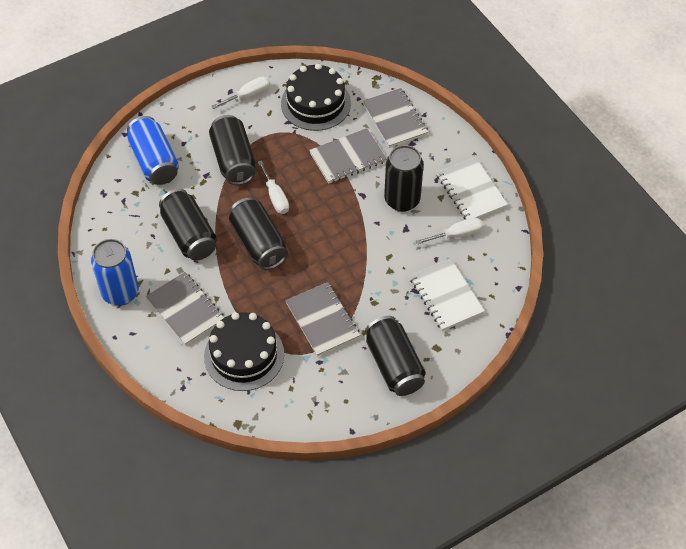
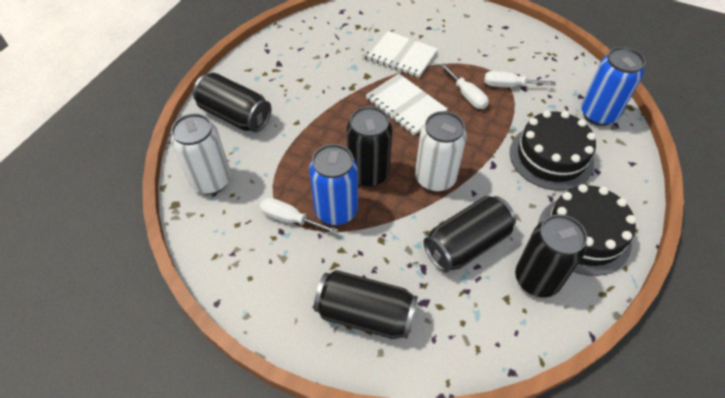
grey notebook: [146,272,224,346] [286,282,360,357] [309,128,387,184] [363,88,428,148] = 4 -> none = 0
white can: none = 0 -> [171,113,231,195] [415,111,467,192] = 2

